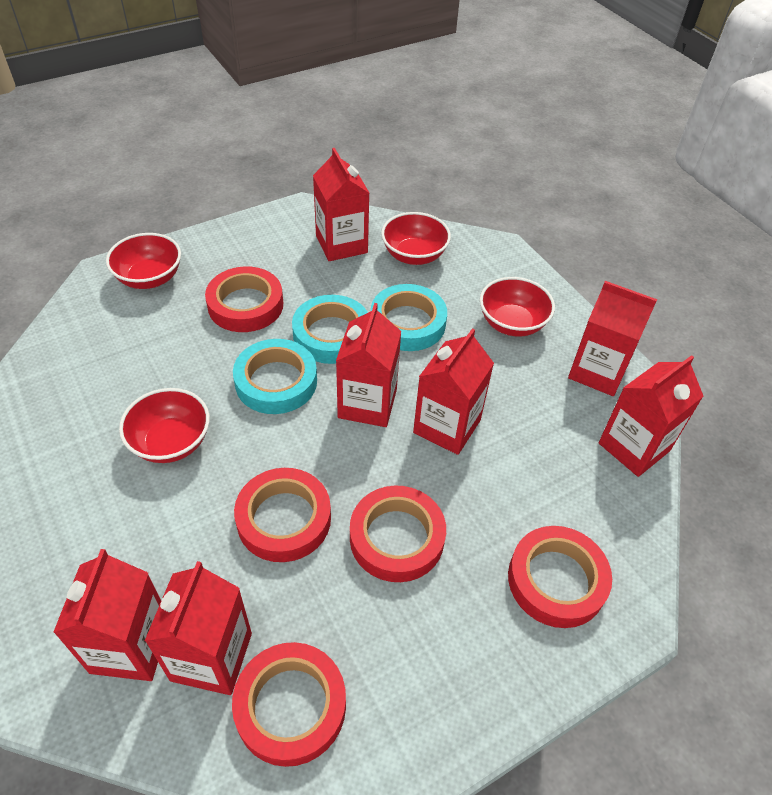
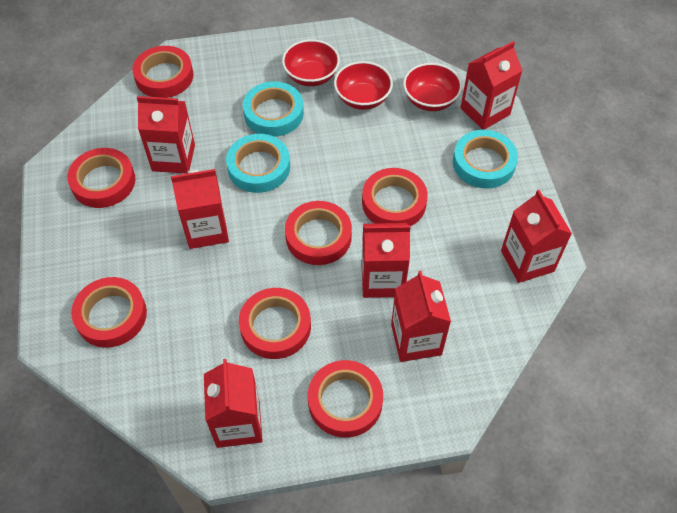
red bowl: [106,233,181,289] [119,388,210,463] [381,212,451,265] [480,277,555,337] = 4 -> [282,39,340,86] [334,61,393,110] [403,63,462,111] = 3
red tape: [205,267,283,332] [232,642,346,767] [234,468,331,562] [350,486,446,582] [508,526,612,628] = 5 -> [67,148,135,208] [71,277,147,348] [132,46,194,98] [239,288,311,359] [285,201,352,265] [308,360,383,438] [362,168,428,226] = 7

